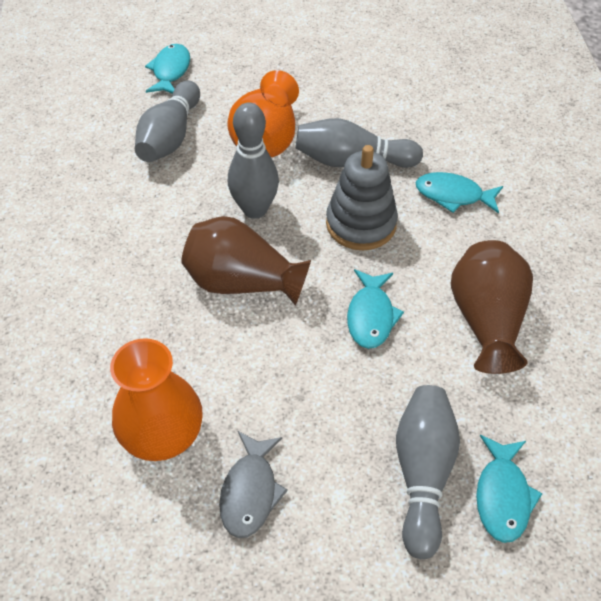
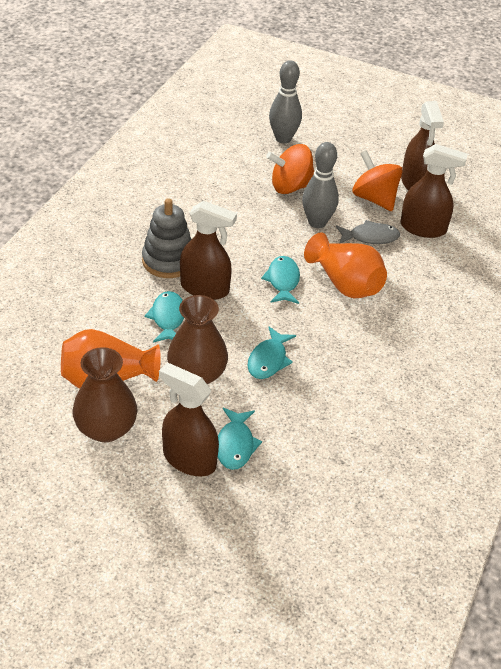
brown spray bottle: none = 0 -> [159,363,219,476] [180,201,237,300] [401,101,444,191] [401,144,468,238] = 4
grey bowling pin: [135,81,200,162] [228,103,279,219] [296,118,423,168] [396,385,460,560] = 4 -> [269,60,302,143] [302,142,339,228] = 2
orange spinning top: none = 0 -> [266,144,314,194] [353,150,403,211] = 2

